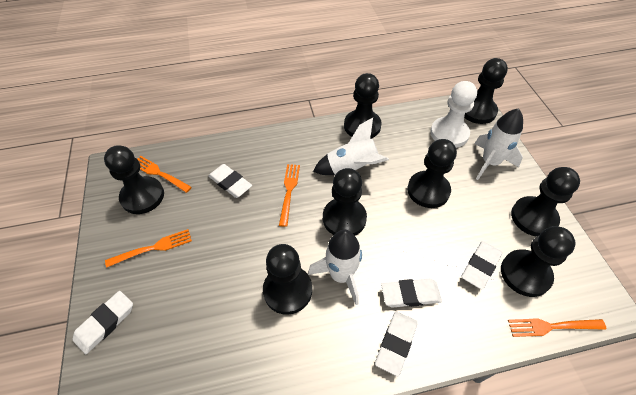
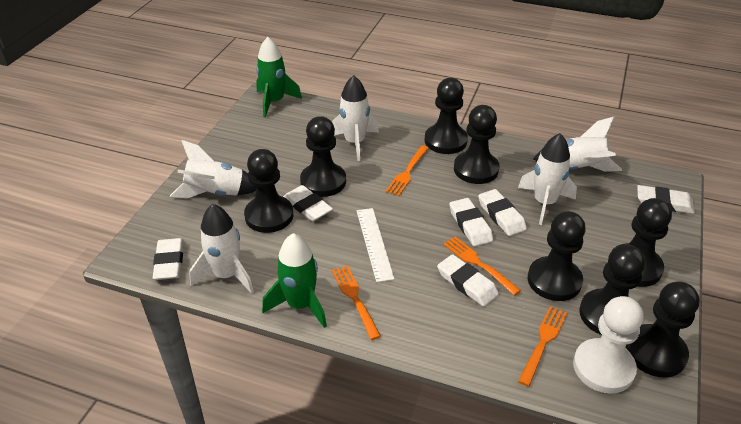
green rocket: none = 0 -> [256,37,302,118] [262,233,327,328] = 2
white eraser: [73,291,133,354] [208,164,252,198] [375,312,417,376] [381,279,442,308] [462,241,502,290] = 5 -> [153,238,184,280] [283,185,333,221] [437,254,499,307] [449,198,493,246] [478,189,527,236] [637,185,695,214] = 6
white rocket: [308,230,362,305] [313,118,389,175] [474,108,523,180] = 3 -> [170,140,256,198] [189,204,254,294] [332,75,379,161] [518,133,577,225] [533,117,622,172] = 5
white ruler: none = 0 -> [357,208,395,282] = 1

